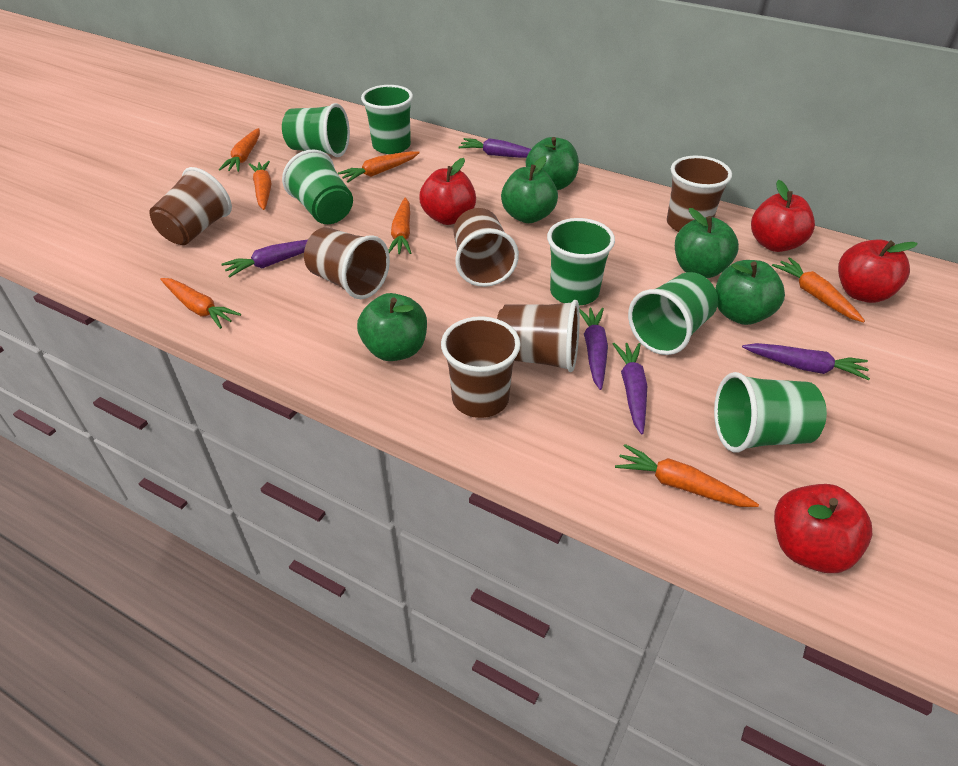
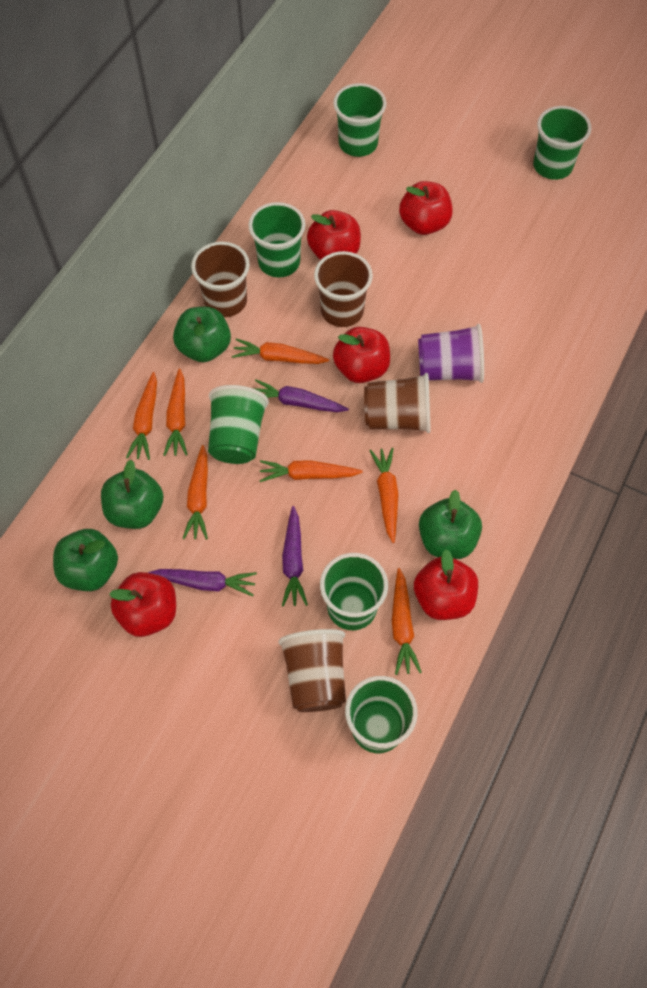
brown cup: [149,167,232,245] [304,227,390,299] [441,316,521,418] [454,208,519,287] [497,300,580,372] [667,156,732,232] = 6 -> [191,242,250,317] [278,629,346,712] [314,251,373,327] [364,373,431,433] = 4
green apple: [357,293,427,361] [501,156,558,223] [526,137,579,190] [675,208,739,278] [715,260,785,325] = 5 -> [53,529,118,591] [101,460,164,529] [173,307,231,362] [419,489,482,559] = 4
purple carrot: [221,239,308,278] [459,138,531,158] [579,308,608,390] [613,343,647,434] [742,343,870,380] = 5 -> [148,569,257,596] [253,380,349,412] [282,506,308,607] = 3
purple cup: none = 0 -> [418,324,484,383] = 1
red apple: [419,158,476,225] [751,180,815,252] [774,484,873,573] [838,240,918,303] = 4 -> [109,572,176,637] [307,210,361,260] [333,327,390,383] [399,181,453,235] [414,550,478,620] = 5

